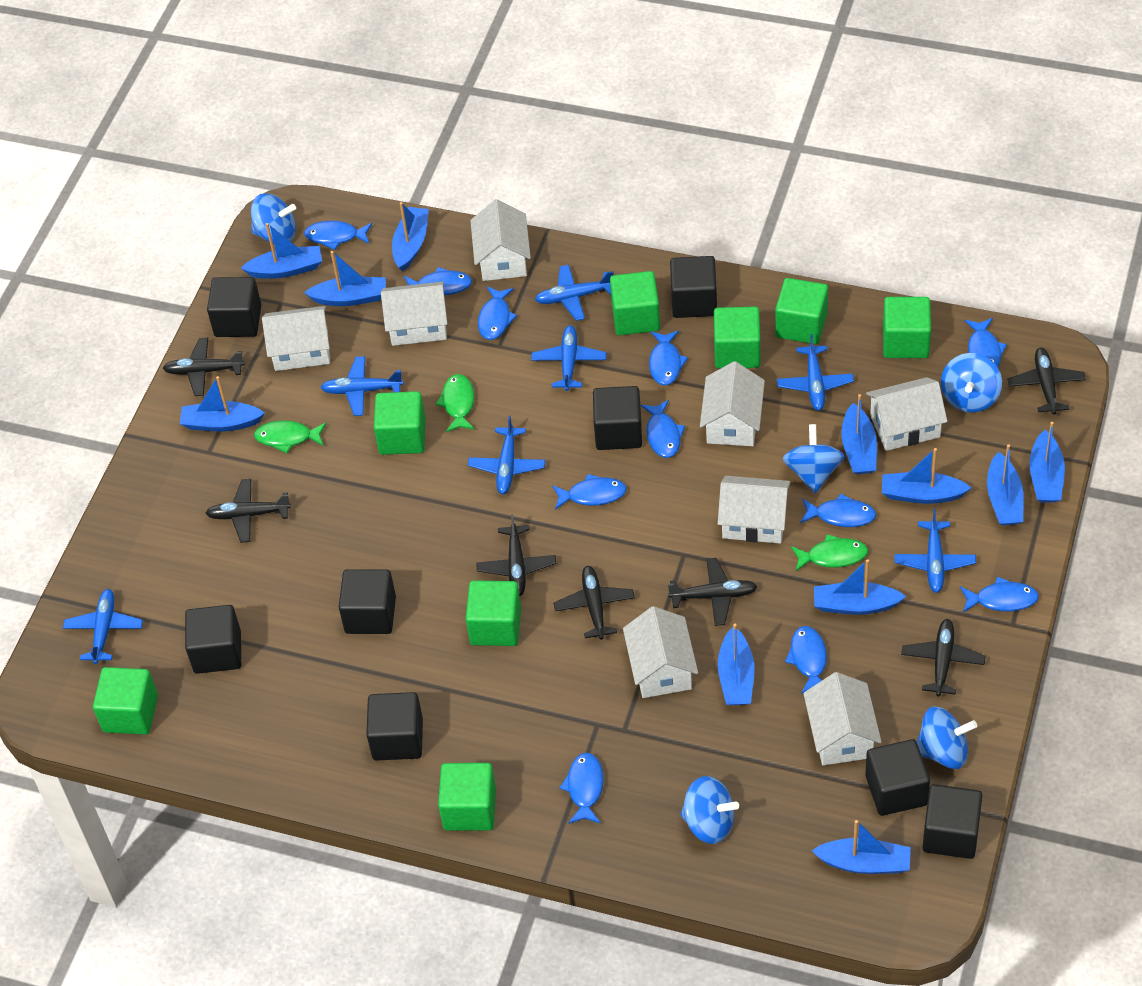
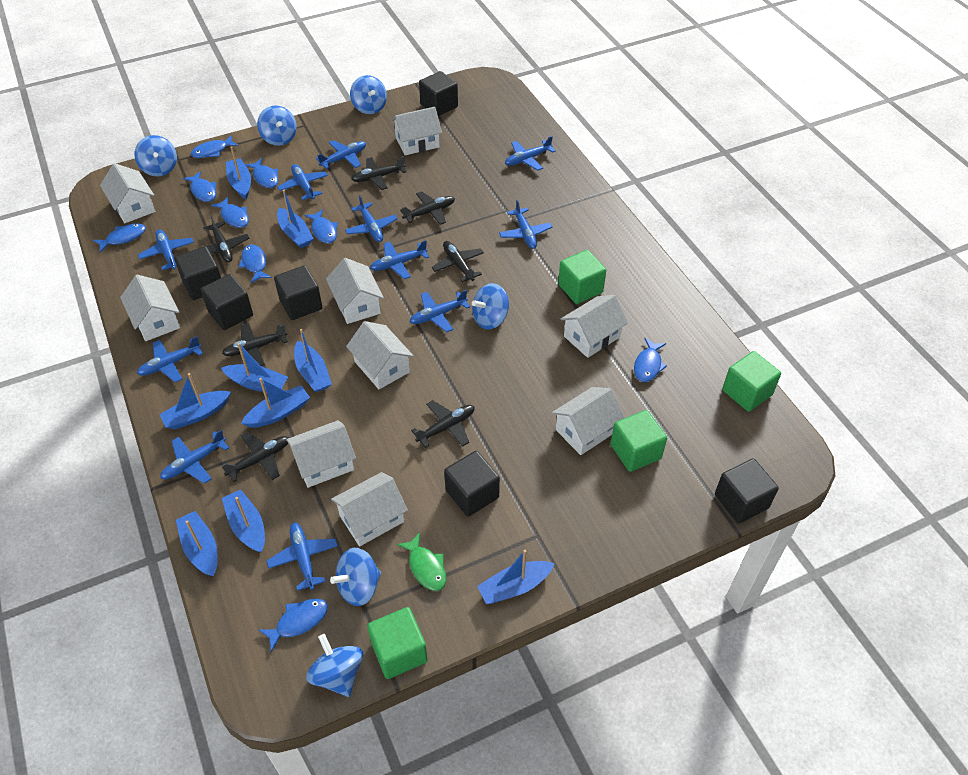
black cube: [185,605,241,674] [207,277,261,337] [339,569,396,634] [366,692,423,761] [593,386,642,450] [670,256,717,318] [865,739,930,816] [922,784,982,859] = 8 -> [174,246,221,300] [201,274,253,330] [274,265,322,320] [419,71,458,116] [444,451,500,517] [715,459,779,523] = 6
blue boat: [180,376,265,431] [241,223,322,279] [304,251,386,306] [392,202,429,271] [718,624,755,705] [812,820,911,874] [814,559,906,615] [841,394,877,475] [882,448,972,504] [987,444,1024,526] [1029,422,1065,503] = 11 -> [160,373,231,429] [176,511,217,577] [221,343,288,392] [222,489,265,553] [226,146,251,199] [241,378,310,428] [277,190,314,248] [294,329,332,392] [477,549,555,604] = 9
blue fish: [304,221,372,250] [404,267,472,295] [478,287,517,340] [552,474,627,510] [560,753,604,824] [641,400,685,458] [649,331,688,386] [785,626,827,694] [800,493,876,527] [960,577,1039,613] [965,318,1007,367] = 11 -> [93,223,146,252] [183,171,216,202] [191,135,239,158] [211,197,249,228] [238,244,272,283] [245,158,279,188] [259,599,328,652] [304,209,338,244] [634,338,667,382] = 9
blue plane: [63,589,143,664] [320,356,404,416] [468,416,546,495] [531,325,606,391] [535,265,614,321] [777,334,854,411] [894,509,976,593] = 7 -> [137,336,203,383] [138,229,194,270] [160,430,229,484] [267,522,338,591] [277,164,328,200] [316,140,366,169] [345,195,397,242] [370,240,429,279] [409,290,470,332] [499,200,552,249] [505,136,555,171] = 11
blue spinning top: [251,193,296,244] [680,776,739,844] [783,424,845,493] [917,706,977,769] [941,353,1002,413] = 5 -> [135,135,177,176] [257,106,297,146] [306,634,363,697] [330,548,381,606] [350,75,387,114] [472,283,509,329] = 6
green cube: [93,667,158,735] [374,391,426,455] [438,763,496,831] [466,580,521,646] [610,271,660,335] [714,307,761,369] [775,278,828,344] [883,297,931,358] = 8 -> [367,607,428,679] [558,250,606,304] [610,410,667,472] [722,351,781,412] = 4
green fish: [254,420,326,453] [436,374,475,432] [791,534,868,572] = 3 -> [397,533,446,591] = 1
white house: [262,306,330,371] [381,281,447,346] [470,199,531,281] [623,606,698,698] [700,361,765,446] [718,476,791,544] [803,672,882,765] [866,377,947,451] = 8 -> [100,163,155,223] [120,275,180,341] [286,420,356,488] [326,258,384,324] [331,472,408,547] [346,321,414,389] [391,107,442,155] [552,387,625,455] [560,295,628,358] = 9

